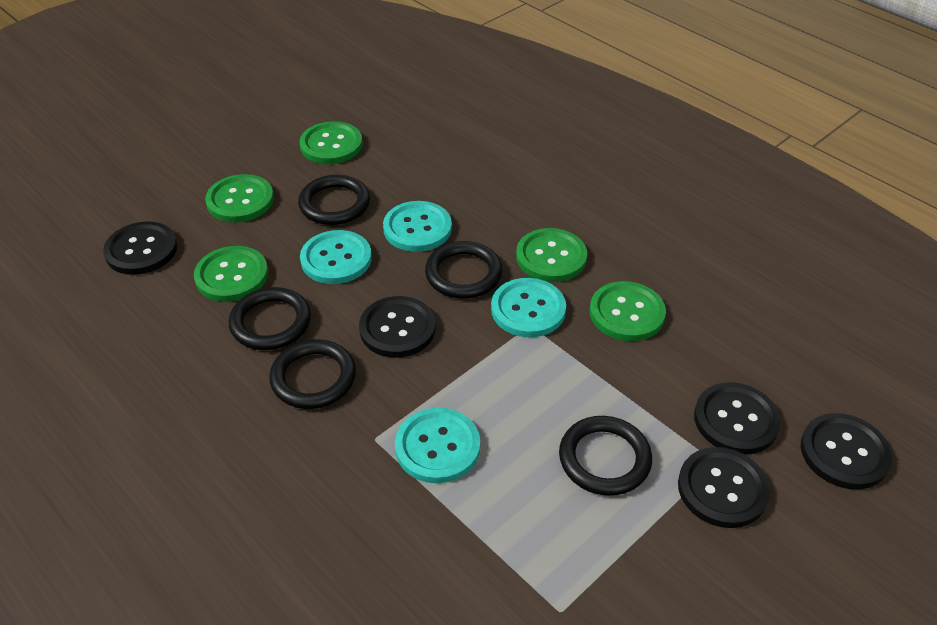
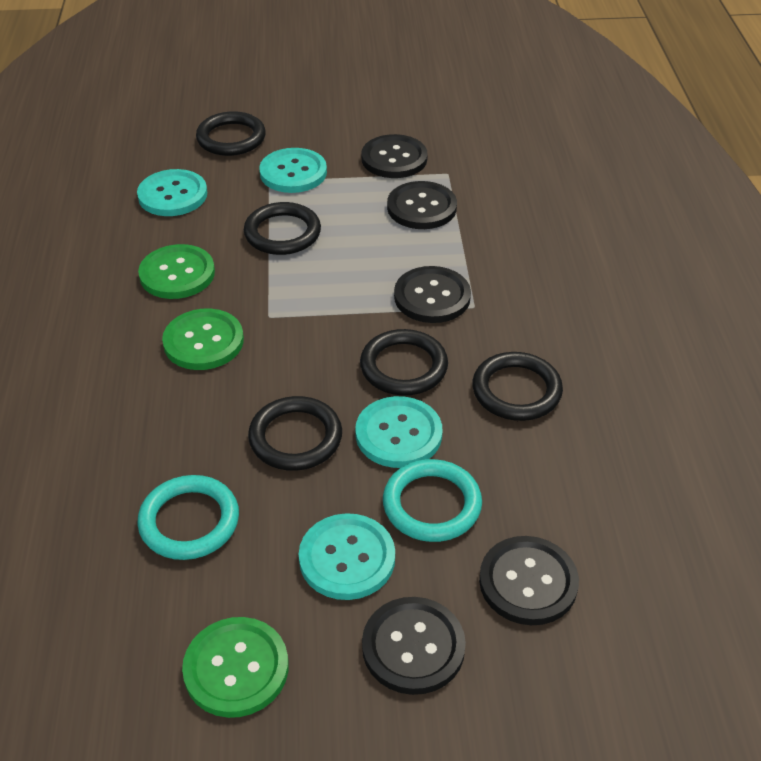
green button: [194,246,268,302] [205,174,274,222] [300,121,363,164] [516,228,587,282] [590,281,666,341] = 5 -> [138,244,215,299] [162,308,244,370] [182,617,289,718] = 3
turquoise ring: none = 0 -> [137,475,239,560] [383,459,482,542] = 2

